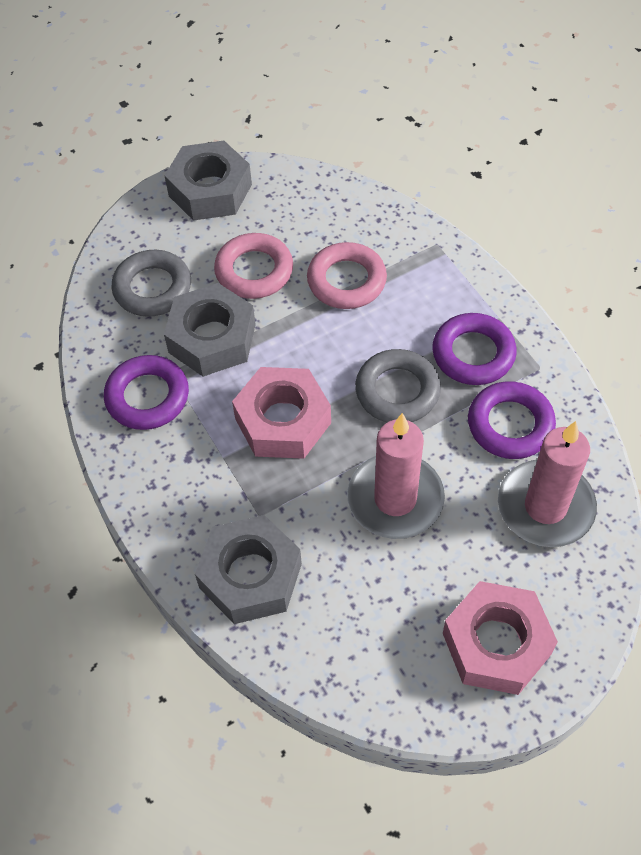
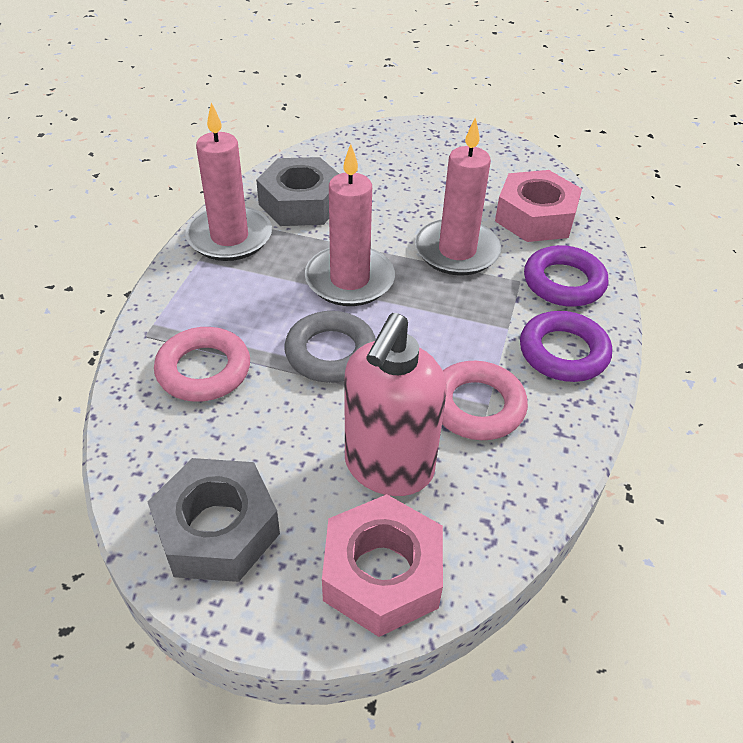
grey nut: [164,283,256,377] [165,141,252,221] [195,515,302,624] = 3 -> [148,458,280,582] [256,157,339,226] = 2
grey ring: [111,250,191,317] [355,349,441,422] = 2 -> [284,311,376,383] = 1
pink candle: [347,413,445,539] [498,421,597,547] = 2 -> [185,102,272,261] [305,144,395,306] [415,117,502,275] = 3
pink soap dispenser: none = 0 -> [345,313,447,496] = 1
purple ring: [104,355,189,430] [432,313,517,385] [468,381,556,459] = 3 -> [520,311,612,382] [524,245,608,307] = 2

